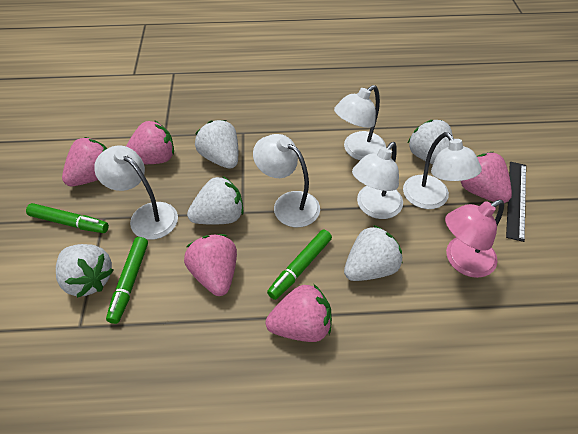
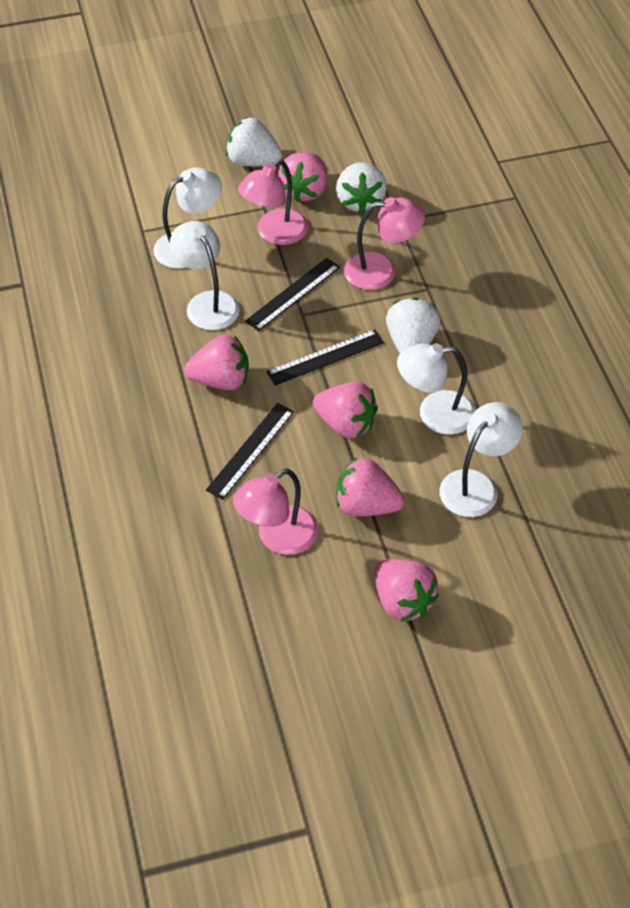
black ruler: [506,162,526,242] = 1 -> [206,403,294,500] [245,258,340,331] [266,329,384,386] = 3
green marker: [26,203,109,233] [106,237,148,324] [267,229,332,300] = 3 -> none = 0
pink lamp: [445,200,504,278] = 1 -> [233,468,318,555] [238,159,308,245] [344,197,425,290] = 3
white lamp: [94,145,178,240] [253,134,320,227] [334,85,386,160] [352,142,403,219] [403,132,482,209] = 5 -> [153,167,222,269] [170,221,240,330] [397,343,475,434] [440,402,523,517] = 4
white strawberry: [56,244,114,298] [187,176,244,225] [195,120,238,169] [344,225,402,281] [408,120,453,164] = 5 -> [226,118,283,166] [336,162,387,214] [386,298,441,353] = 3

